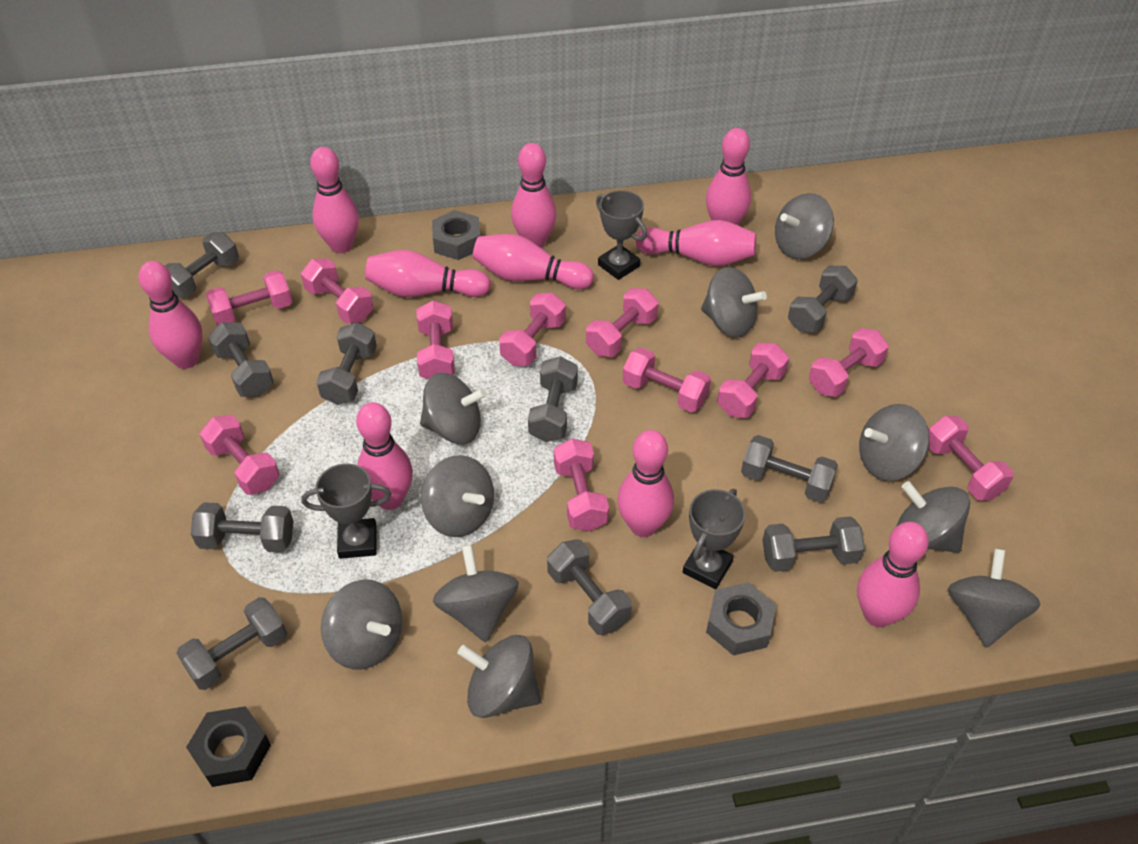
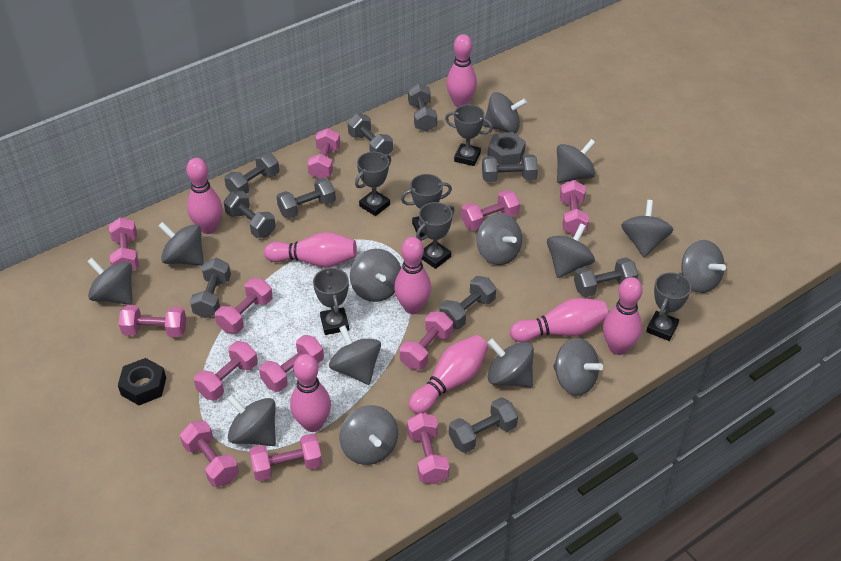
grey nut: [432,210,480,260] [706,582,776,656] = 2 -> [488,132,526,165] = 1
grey spinning top: [321,579,402,669] [420,373,487,444] [421,455,494,537] [433,544,519,642] [458,635,541,718] [701,267,767,338] [775,193,834,259] [859,404,930,481] [896,481,970,553] [948,549,1041,648] = 10 -> [87,258,133,305] [158,222,204,266] [227,394,276,446] [329,325,381,385] [339,405,398,465] [350,249,401,302] [477,213,522,265] [483,92,527,133] [488,338,534,388] [547,223,595,278] [553,338,603,396] [557,139,596,183] [621,200,673,257] [681,240,726,293] = 14
grey trophy: [301,464,391,559] [596,190,647,280] [683,489,746,589] = 3 -> [313,266,349,335] [355,152,391,216] [401,174,452,237] [416,202,455,269] [445,104,493,166] [646,272,691,341] = 6
pink bowling pin: [138,261,203,369] [310,147,359,253] [356,402,413,510] [365,250,491,297] [473,234,594,289] [511,143,557,248] [617,430,674,537] [635,220,756,266] [706,128,751,225] [857,522,929,627] = 10 -> [186,158,222,234] [264,232,357,268] [290,354,331,432] [394,237,431,314] [409,335,488,414] [446,34,477,107] [510,298,608,342] [603,277,643,355] = 8
pink dumbbell: [200,415,279,495] [206,270,292,325] [301,258,373,324] [417,300,455,379] [499,292,566,366] [554,438,609,531] [586,288,658,357] [622,348,711,413] [717,343,789,418] [809,328,889,397] [928,416,1014,501] = 11 -> [109,217,139,271] [119,305,186,338] [180,421,239,487] [194,341,258,401] [215,278,273,334] [249,433,322,481] [259,335,324,392] [308,128,340,179] [400,312,453,370] [407,413,449,484] [461,190,520,230] [560,180,589,235] = 12

